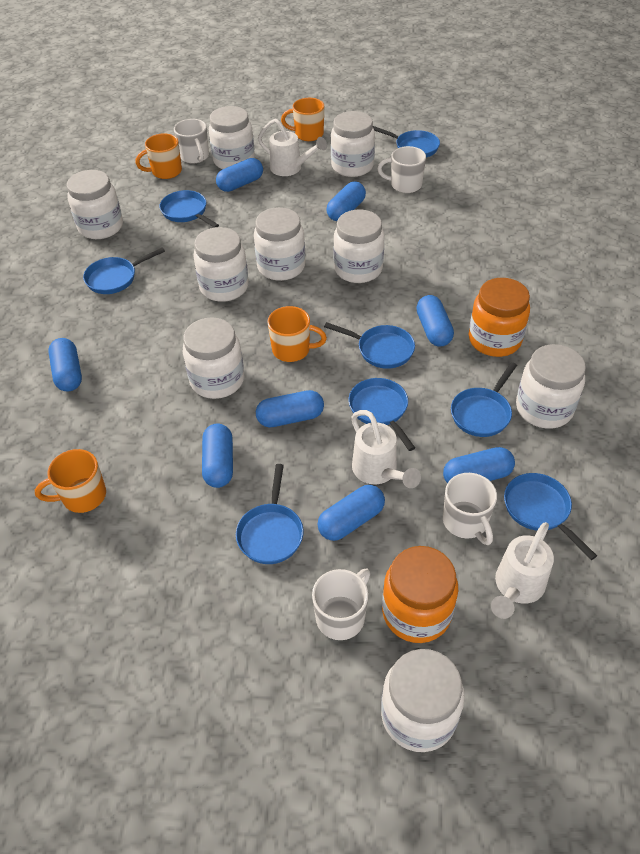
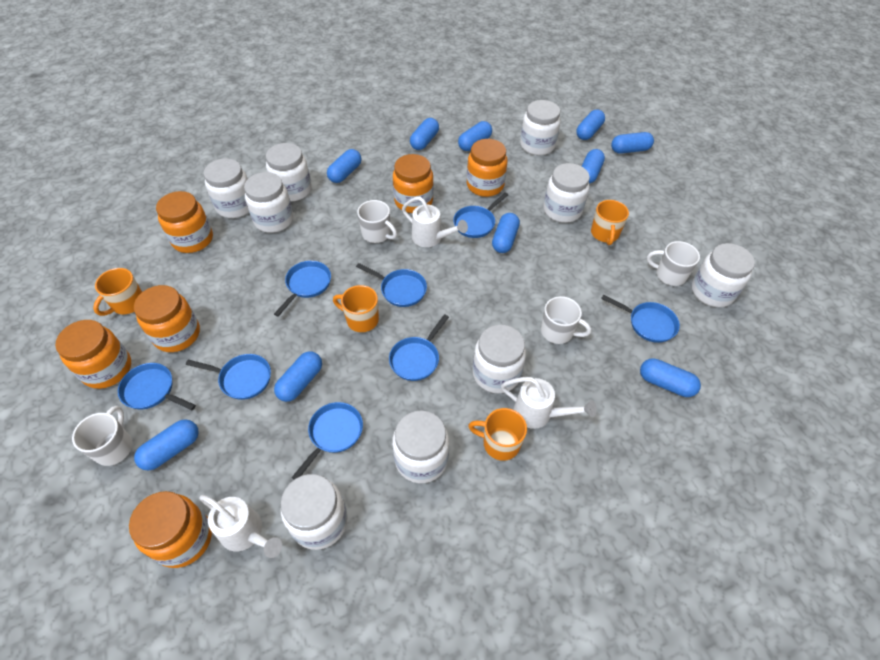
blue capsule: [48,338,82,391] [202,424,233,488] [216,158,263,192] [256,390,324,427] [317,485,385,541] [326,182,366,221] [416,295,454,347] [443,447,515,483] = 8 -> [134,419,199,470] [274,352,322,402] [327,149,361,183] [410,118,439,150] [458,121,492,151] [492,213,520,253] [576,110,605,140] [582,149,605,184] [611,132,654,154] [640,358,701,397] = 10
orange jar: [382,546,458,643] [469,278,530,357] = 2 -> [55,320,131,389] [129,491,212,568] [134,285,200,352] [156,191,213,253] [393,154,433,213] [467,139,507,197] = 6

